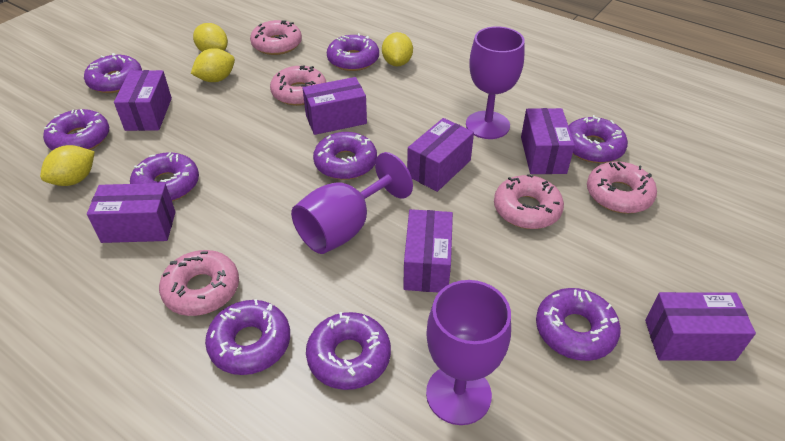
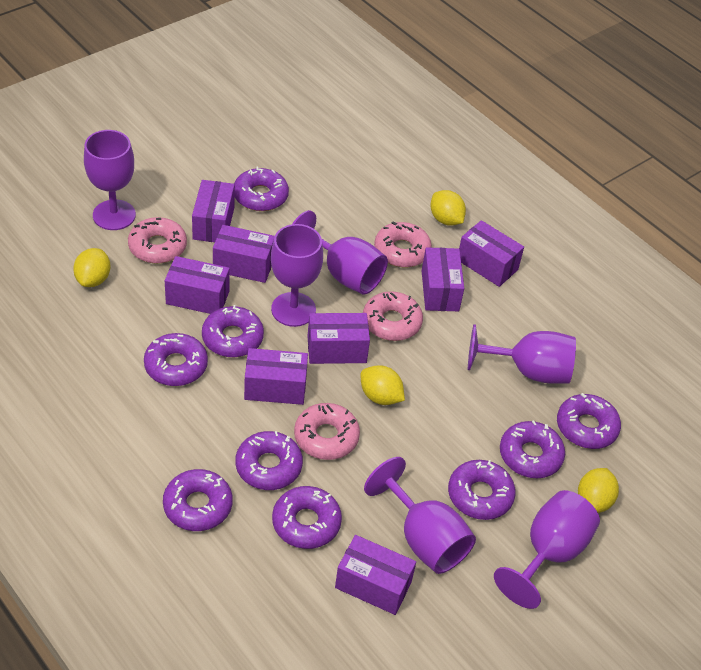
pink donut: [159,250,239,316] [250,20,302,55] [270,65,326,106] [494,174,564,229] [587,161,657,214] = 5 -> [128,217,187,264] [294,403,360,460] [363,291,423,341] [374,222,432,267] = 4
purple box: [87,183,176,243] [114,70,172,131] [303,77,367,135] [403,209,453,293] [407,118,474,192] [521,108,575,174] [645,292,756,361] = 7 -> [165,256,230,314] [192,180,235,242] [213,225,275,283] [244,348,308,405] [307,313,370,364] [335,535,416,615] [422,247,464,311] [459,220,524,287] = 8
purple goblet: [291,152,413,254] [426,280,511,425] [466,26,525,139] = 3 -> [84,130,136,230] [271,224,323,327] [292,210,388,294] [364,457,476,574] [468,324,576,384] [494,490,600,609] = 6

